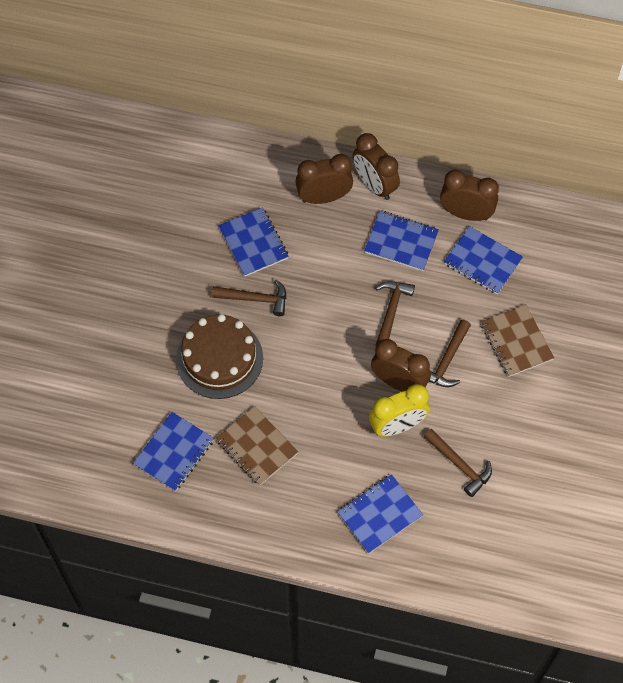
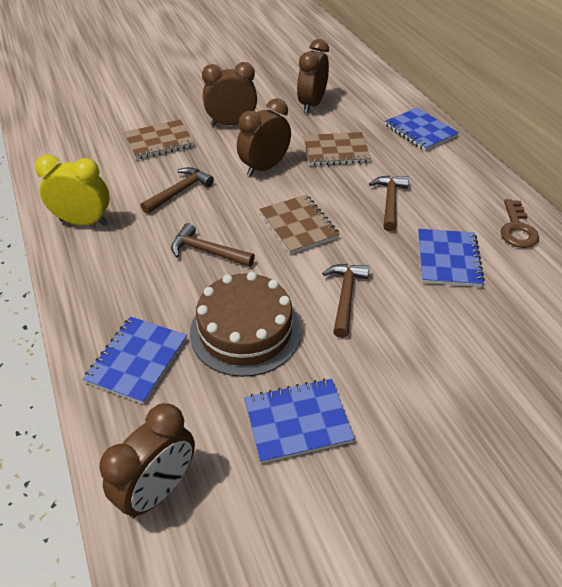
blue notebook: [133,412,214,492] [218,207,289,277] [337,474,423,554] [364,211,439,271] [444,226,523,294] = 5 -> [83,316,187,404] [244,378,355,464] [385,107,459,151] [418,229,485,287] = 4
brown key: none = 0 -> [501,199,539,248] = 1
brown notebook: [216,406,298,486] [481,304,554,377] = 2 -> [124,119,195,160] [259,194,340,254] [303,132,371,166] = 3

